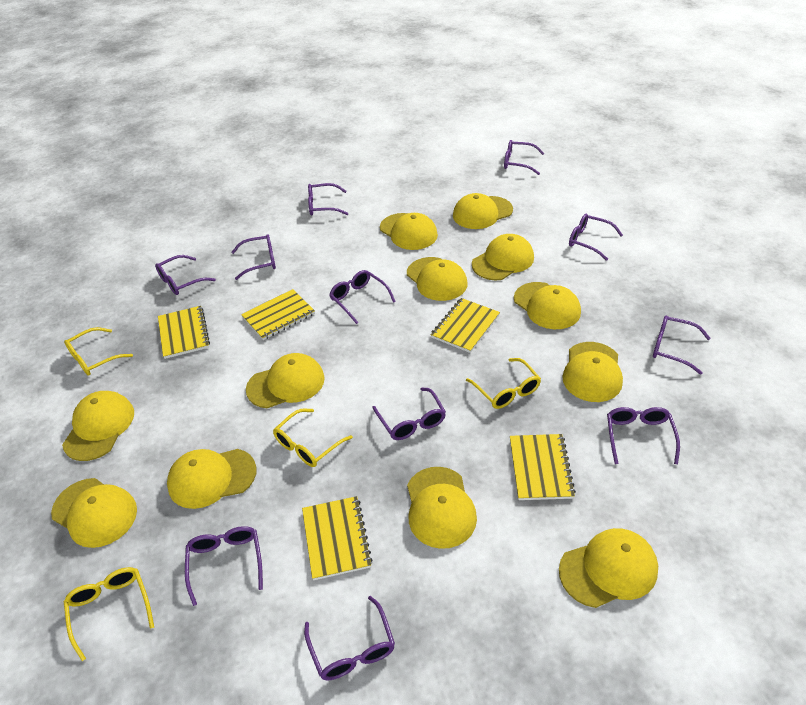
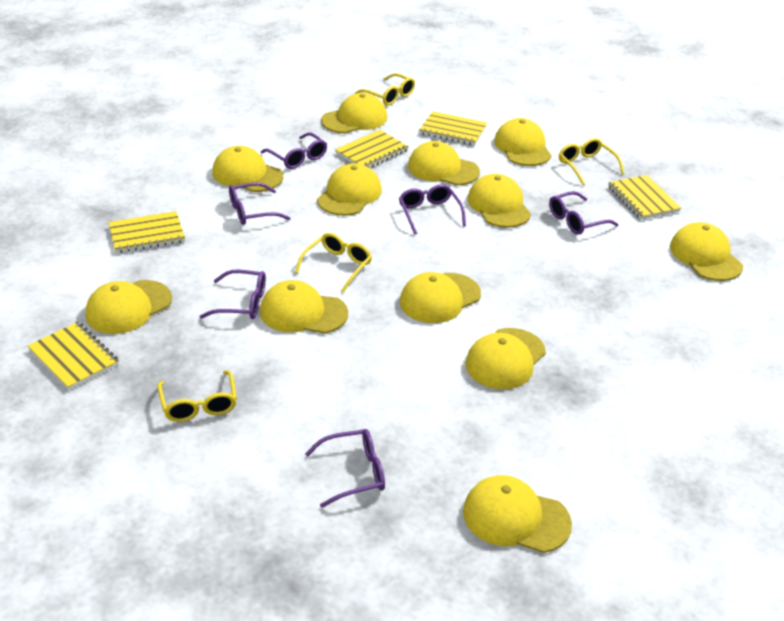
purple glasses: [155,255,216,295] [185,526,263,606] [231,234,276,280] [304,596,395,681] [308,183,348,216] [329,270,396,324] [372,388,446,440] [504,140,544,175] [569,214,623,261] [607,407,680,464] [653,316,711,374] = 11 -> [199,270,266,319] [229,182,291,225] [261,133,327,169] [305,429,385,508] [399,184,466,235] [549,191,618,235] = 6

